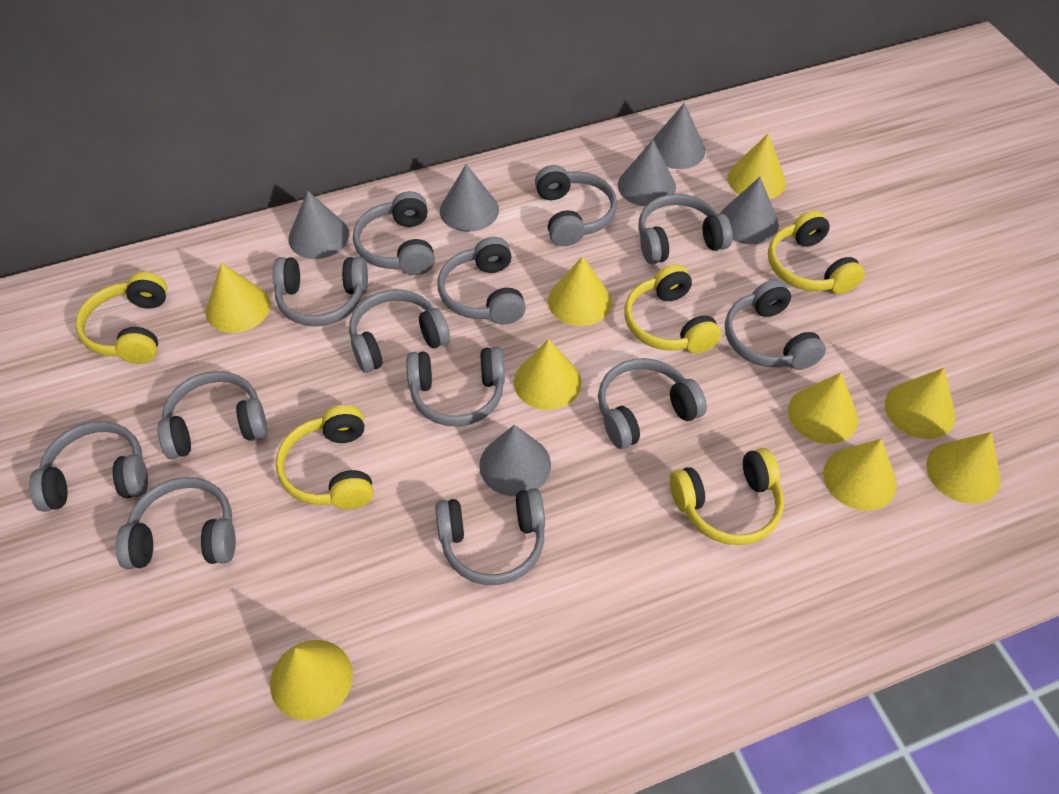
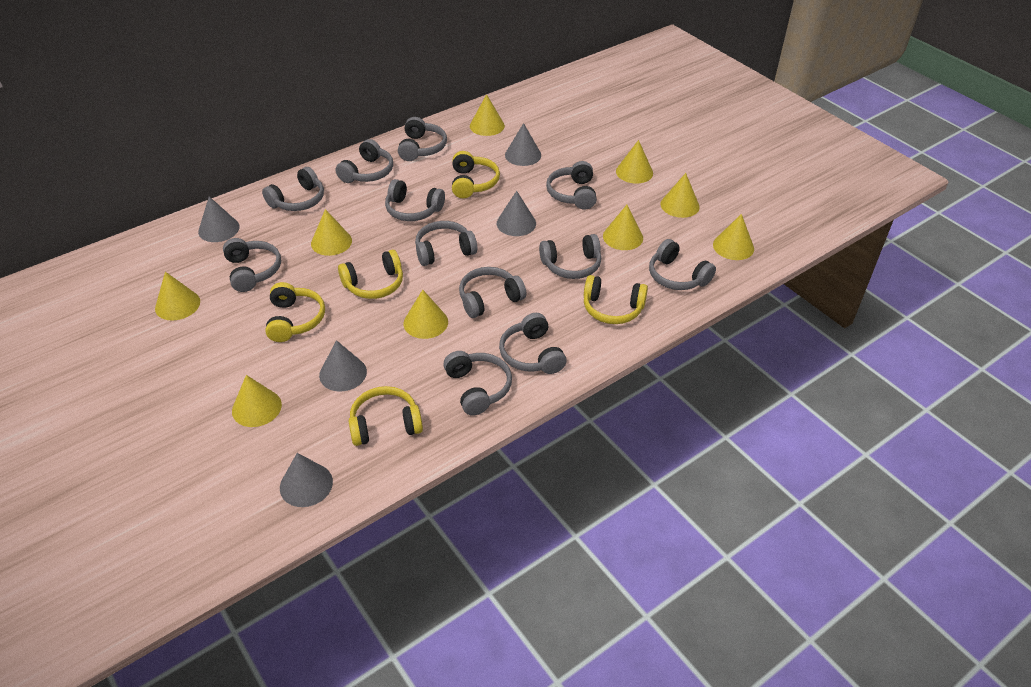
grey cone: [288,191,349,259] [440,164,499,232] [479,425,551,496] [618,140,676,207] [652,103,706,169] [721,177,779,245] = 6 -> [198,197,239,242] [280,453,333,507] [319,340,367,392] [497,191,536,236] [505,123,541,166] = 5
grey headphones: [29,421,148,512] [115,477,236,569] [158,371,268,459] [273,257,368,327] [349,289,450,373] [353,191,435,275] [406,347,505,427] [435,488,545,585] [438,237,526,325] [535,165,617,246] [598,358,707,449] [638,194,732,264] [725,279,826,370] = 13 -> [223,238,281,292] [262,167,324,211] [336,139,393,183] [385,179,445,221] [398,117,447,161] [415,221,477,266] [443,351,512,416] [459,267,526,318] [499,313,567,374] [539,234,601,279] [546,161,597,210] [649,239,716,290] = 12

